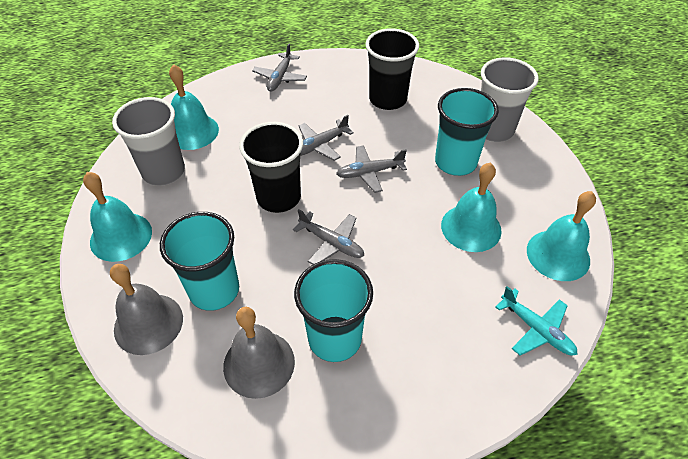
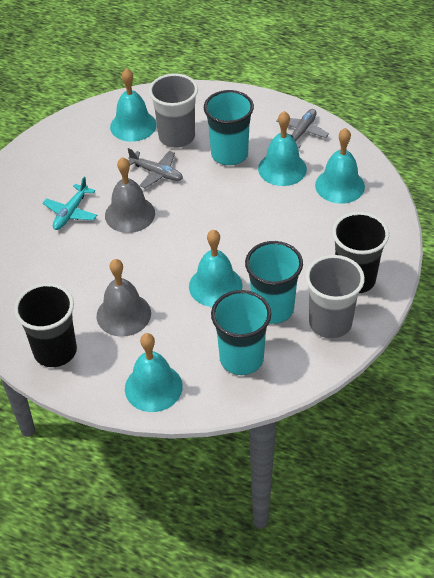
grey plane: [252,44,307,92] [293,209,364,265] [299,115,354,161] [336,145,407,193] = 4 -> [128,148,183,189] [276,109,329,148] = 2
turquoise bell: [83,172,152,262] [169,64,219,150] [441,163,502,252] [527,191,596,281] = 4 -> [110,68,157,142] [125,333,183,412] [189,230,242,307] [258,111,307,186] [315,128,365,204] = 5

